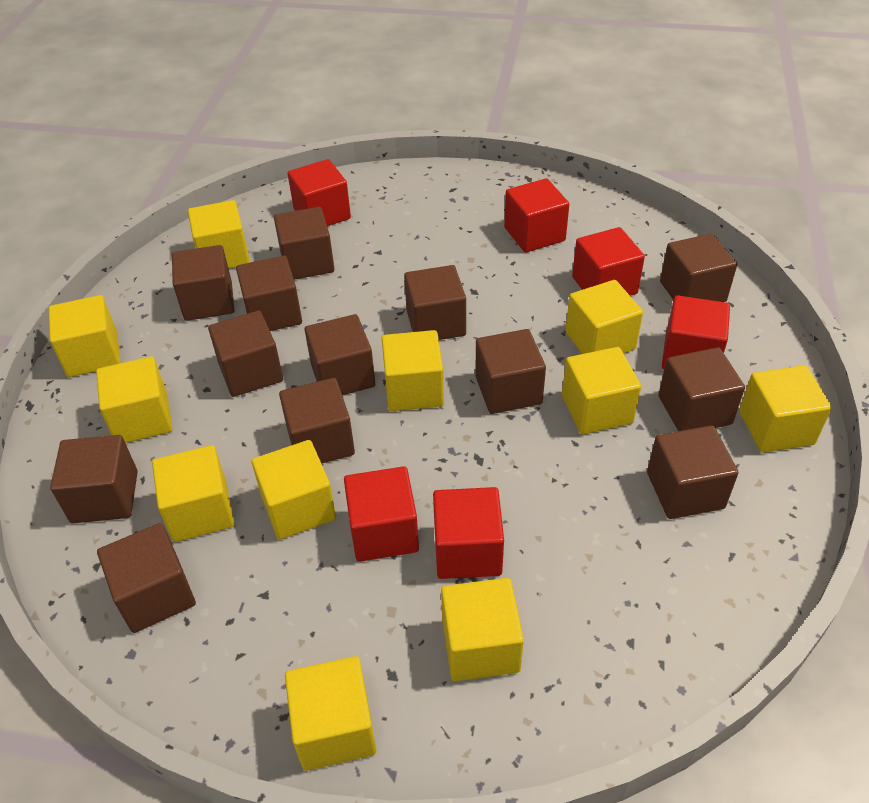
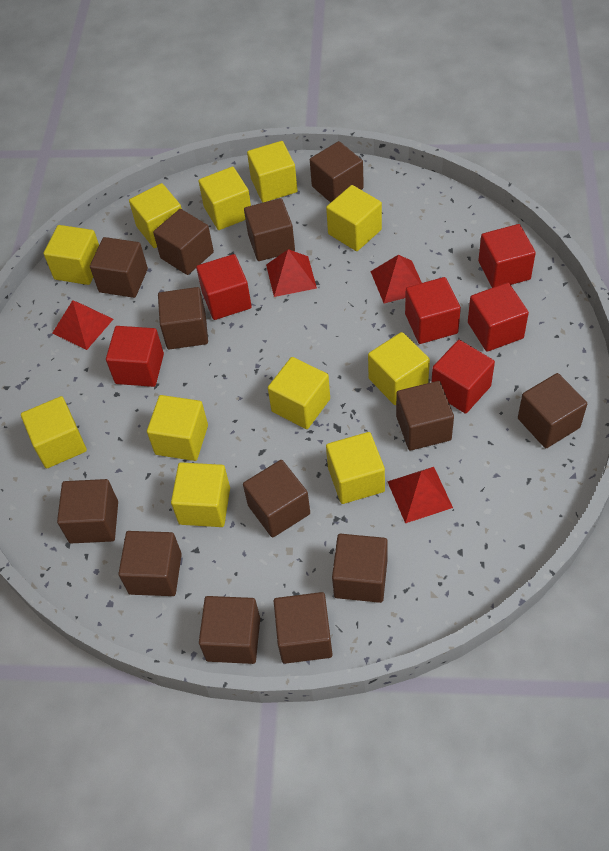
red pyramid: none = 0 -> [53,300,113,350] [266,249,317,297] [370,255,422,303] [387,467,453,523] = 4

